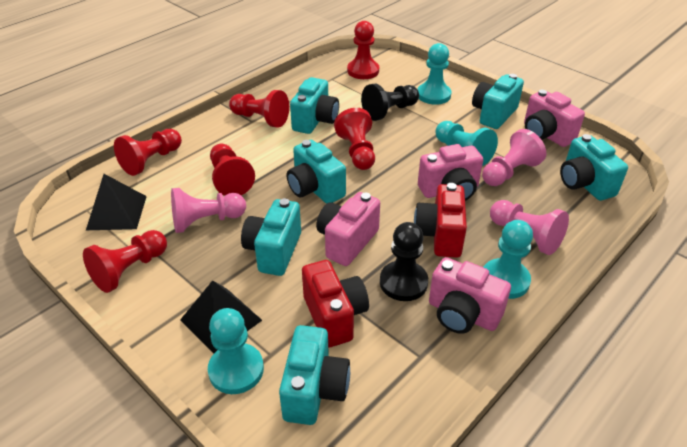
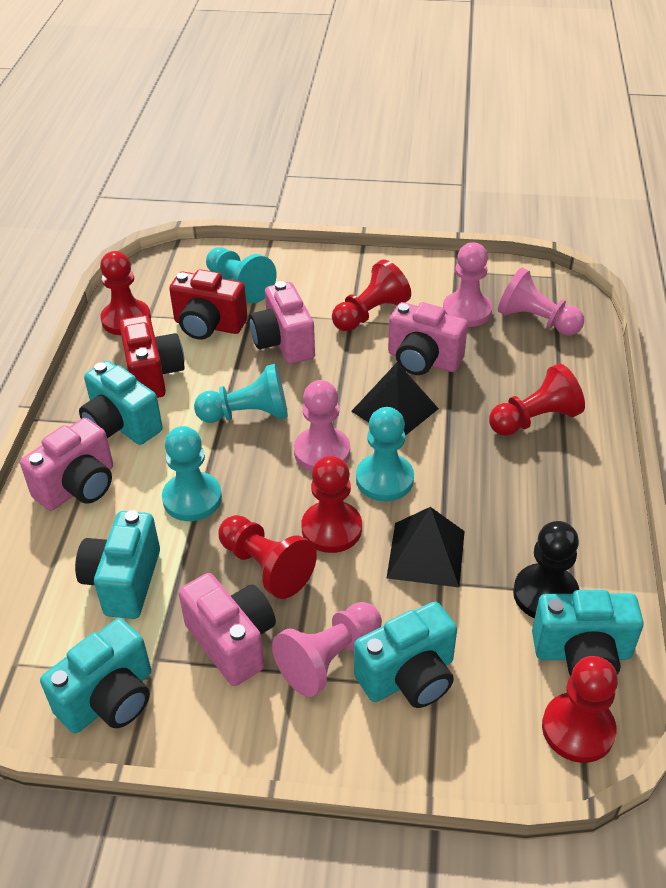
black pawn: [361,84,419,121] [380,222,428,301] = 2 -> [513,521,579,618] = 1
pink pawn: [171,188,246,233] [482,129,546,186] [490,200,569,255] = 3 -> [272,602,382,697] [294,380,350,471] [443,242,492,327] [498,267,584,336] = 4
turquoise camera: [241,198,301,276] [279,325,350,425] [286,140,346,204] [290,77,339,134] [472,74,524,129] [560,134,628,201] = 6 -> [40,618,151,733] [75,510,160,619] [79,361,163,445] [354,602,457,708] [532,590,644,676] = 5

